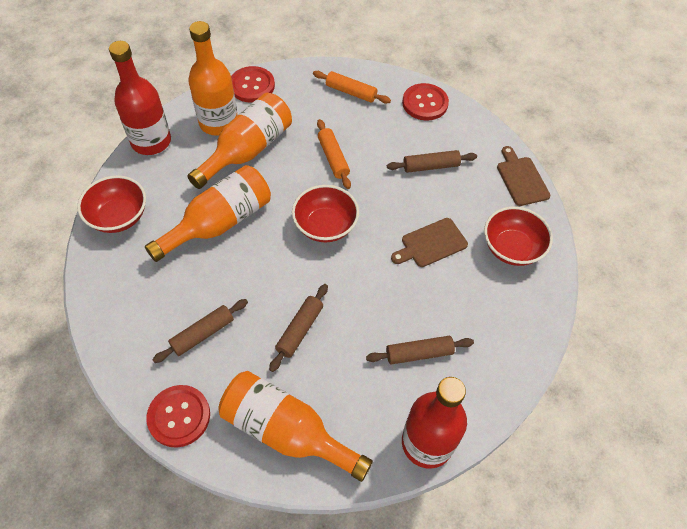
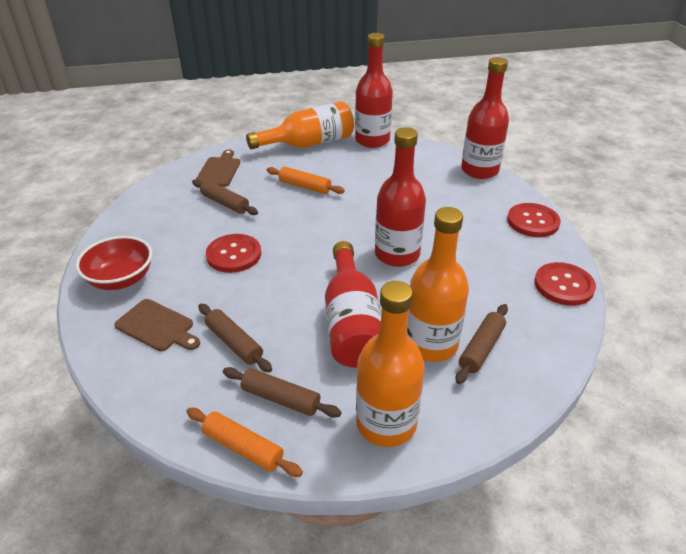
orange bottle: [145,165,271,262] [187,93,292,189] [189,21,238,136] [218,371,373,482] = 4 -> [246,101,354,149] [356,281,425,447] [407,207,469,362] = 3
red bottle: [109,41,171,155] [402,377,467,469] = 2 -> [325,241,382,368] [355,33,393,148] [375,127,426,267] [461,57,509,179] = 4
red bowl: [77,175,146,233] [292,185,359,242] [484,206,553,266] = 3 -> [76,236,152,290] = 1

